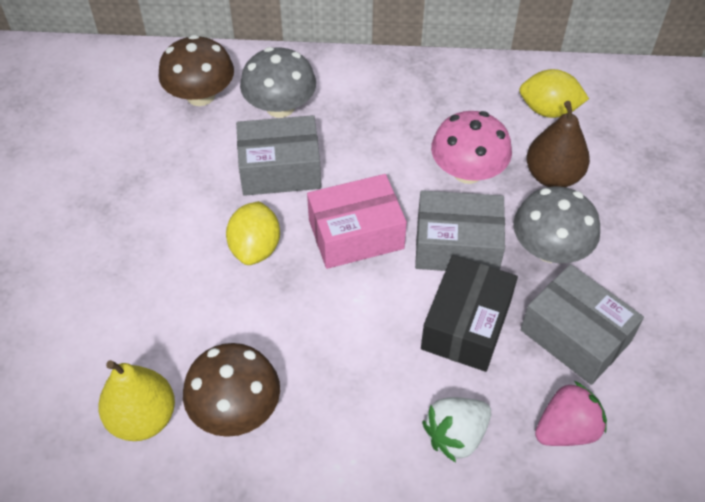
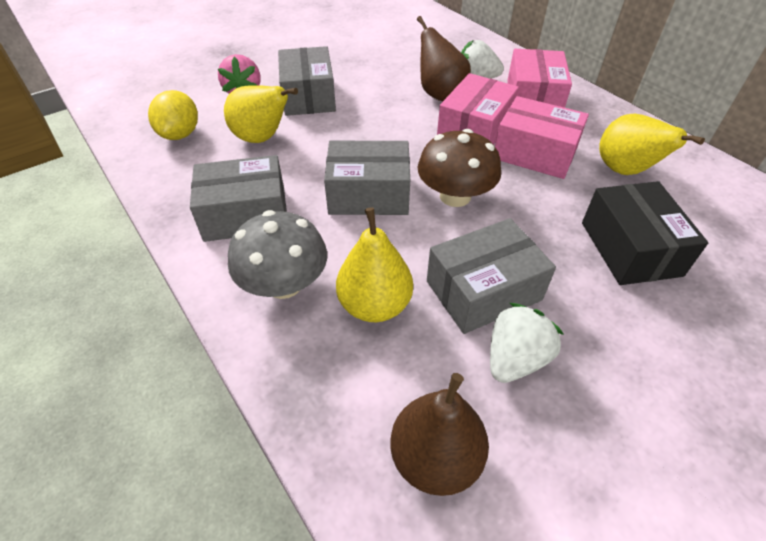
brown mushroom: [158,35,234,106] [183,343,280,437] = 2 -> [418,129,501,207] = 1
brown pear: [527,101,590,187] = 1 -> [390,373,489,496] [417,16,471,101] = 2
grey box: [236,115,321,196] [415,190,505,271] [521,264,644,385] = 3 -> [190,155,287,242] [278,46,336,116] [324,141,410,215] [427,218,556,334] = 4
grey mushroom: [240,47,316,118] [513,187,600,263] = 2 -> [228,210,327,299] = 1
pink box: [307,174,407,269] = 1 -> [437,73,519,145] [495,96,589,179] [507,49,572,108] = 3
pink mushroom: [431,111,512,184] = 1 -> none = 0
white strawberry: [422,397,491,462] = 1 -> [461,40,504,79] [490,303,564,383] = 2
yellow lemon: [226,201,280,265] [519,69,589,118] = 2 -> [148,90,198,140] = 1
yellow pear: [98,360,175,441] = 1 -> [224,85,298,143] [336,207,413,322] [599,114,705,175] = 3

